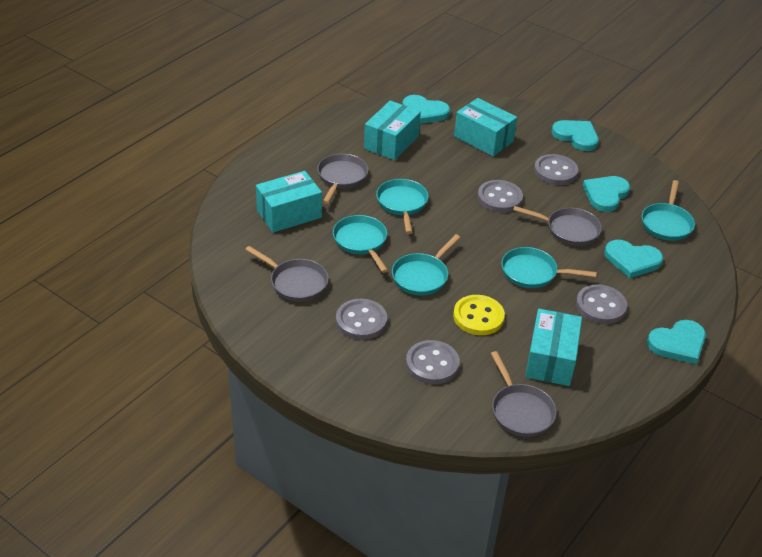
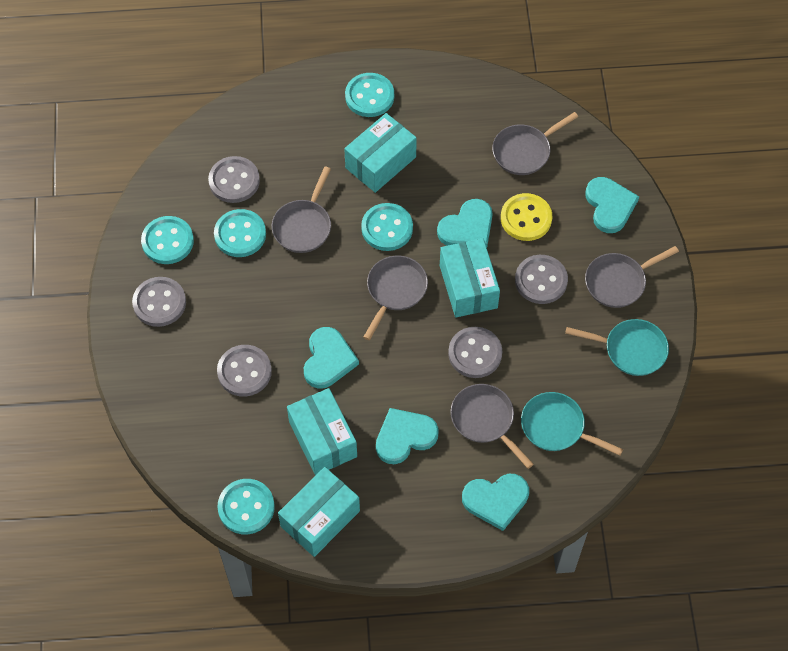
grey pan: [245,246,329,302] [317,154,368,204] [491,351,557,437] [513,206,602,246] = 4 -> [272,167,331,253] [363,256,428,340] [451,384,534,469] [492,112,578,175] [585,246,679,308] = 5
turquoise button: none = 0 -> [141,216,194,264] [214,209,266,257] [217,479,275,534] [345,73,394,117] [361,203,413,251] = 5
turquoise pan: [333,215,388,273] [376,179,428,234] [392,234,460,295] [501,247,597,288] [642,180,695,241] = 5 -> [521,392,623,456] [565,319,669,376] = 2

